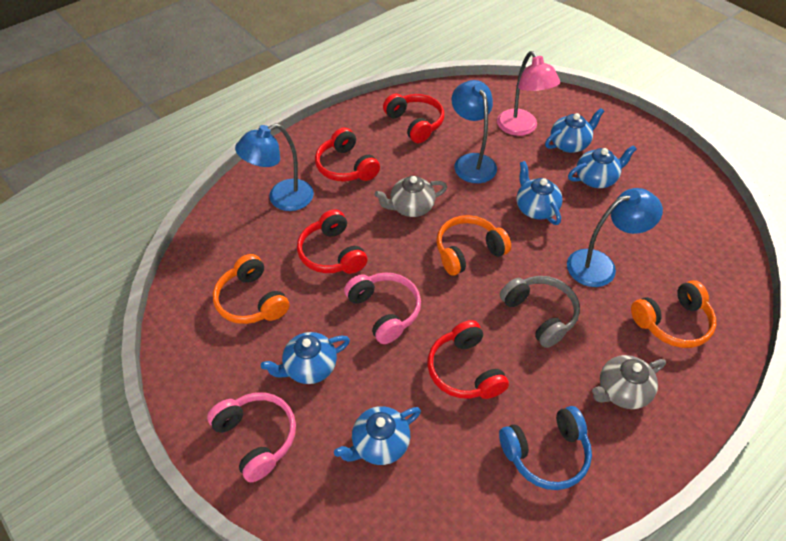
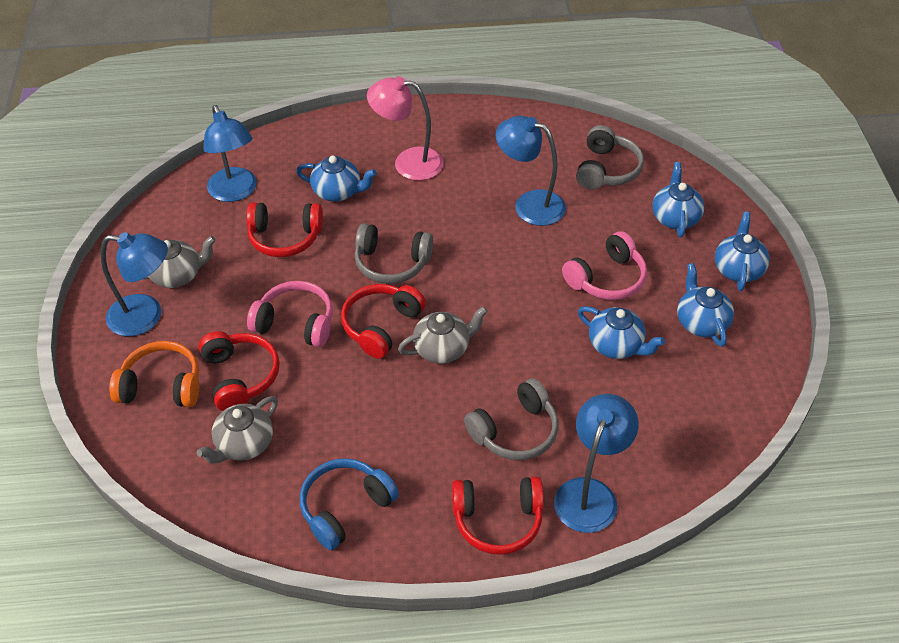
blue lamp: [235,123,314,211] [452,80,497,183] [567,188,663,287] = 3 -> [101,232,168,336] [203,105,257,202] [495,116,566,226] [554,394,638,533] = 4
grey headphones: [500,276,580,348] = 1 -> [355,223,433,284] [464,378,558,460] [576,125,644,190] = 3
grey teapot: [374,176,447,217] [592,355,666,409] = 2 -> [144,236,216,288] [197,396,278,464] [398,306,488,364] = 3
orange headphones: [213,254,289,324] [436,215,511,276] [631,280,716,348] = 3 -> [109,341,199,407] = 1

